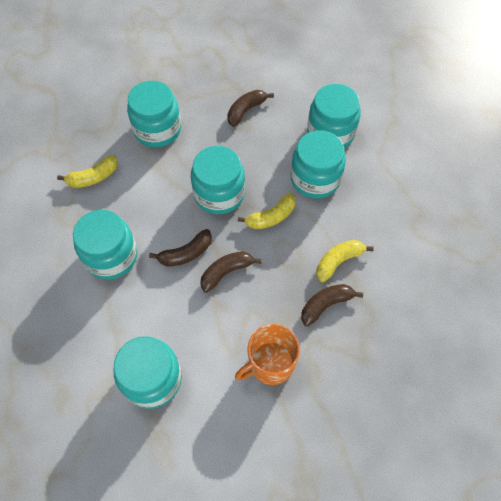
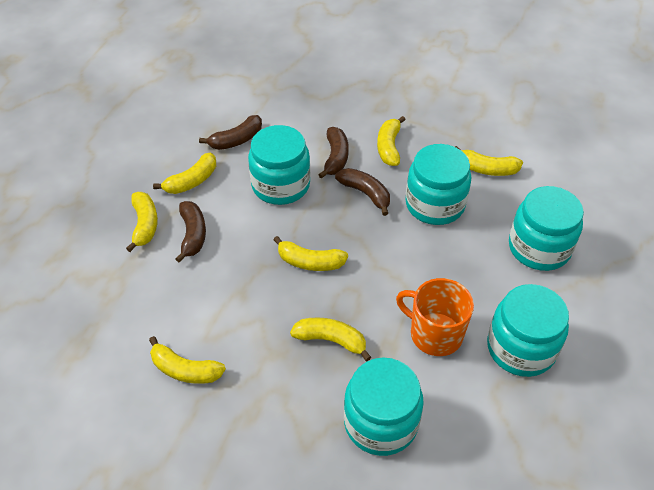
turquoise jar: [73,210,137,280] [114,336,182,409] [127,81,181,147] [191,146,245,214] [291,130,346,199] [307,84,361,148] = 6 -> [248,125,310,205] [344,357,424,456] [405,144,471,225] [487,284,569,377] [509,186,584,271] = 5
yellow banana: [57,155,118,188] [238,193,296,229] [316,240,374,282] = 3 -> [126,192,158,252] [149,336,226,384] [153,152,216,194] [273,236,348,271] [290,317,371,361] [377,116,406,166] [455,146,523,176] = 7

